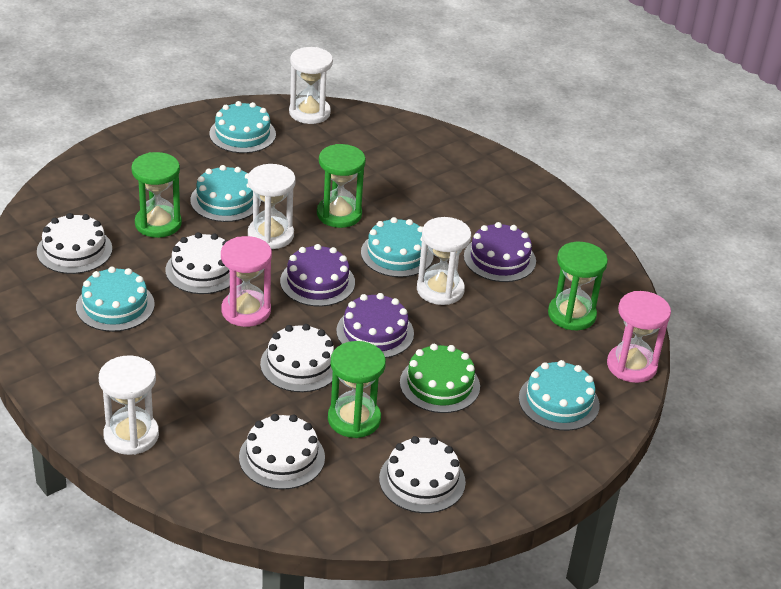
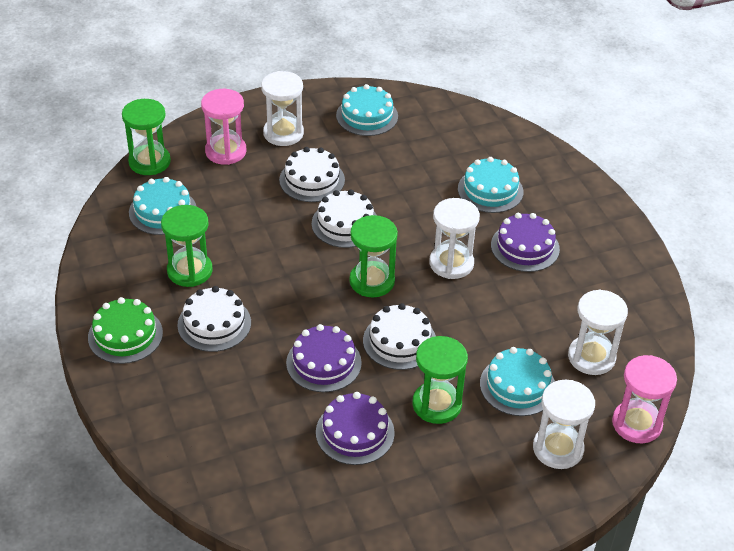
turquoise cake: [76,267,155,332] [190,165,261,222] [209,101,276,153] [361,217,433,277] [519,360,600,431] = 5 -> [129,177,197,235] [336,84,398,136] [458,157,523,213] [480,347,555,416] = 4
white cake: [37,213,112,274] [165,232,230,294] [239,414,325,490] [260,324,334,392] [379,436,466,513] = 5 -> [177,286,251,352] [279,147,345,202] [312,190,377,248] [363,303,436,370] = 4

